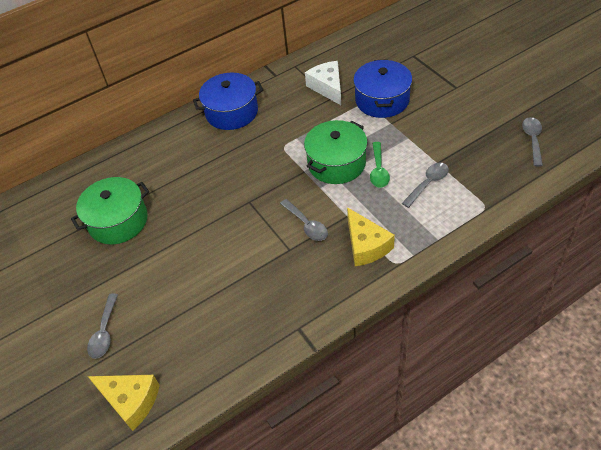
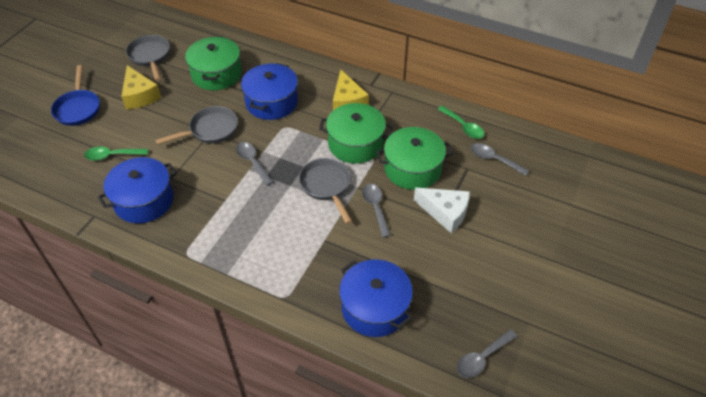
blue pan: none = 0 -> [51,65,100,126] = 1
blue pot: [193,73,263,130] [353,59,412,118] = 2 -> [98,157,177,224] [241,63,298,120] [339,260,413,337] = 3
green pot: [71,177,149,244] [304,120,368,184] = 2 -> [185,37,242,90] [319,103,392,164] [376,127,453,190] = 3
green spoon: [370,142,390,188] = 1 -> [84,147,148,161] [438,106,484,139] = 2
grey pan: none = 0 -> [126,35,170,81] [155,106,238,145] [299,158,352,224] = 3

